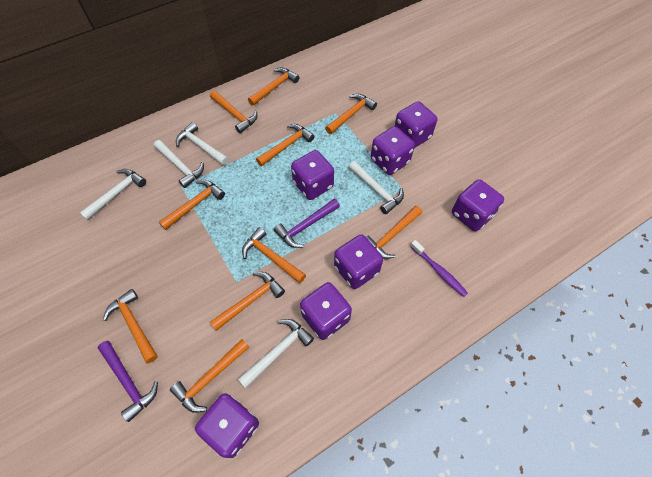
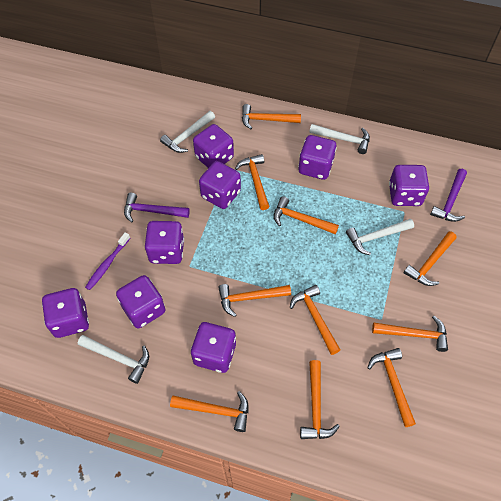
purple dice: [195,393,259,458] [291,150,334,200] [300,282,352,340] [334,235,383,289] [371,126,415,175] [395,101,437,148] [452,179,504,231] = 7 -> [42,288,89,338] [116,275,166,328] [145,221,184,264] [191,322,236,373] [193,124,234,168] [199,161,241,209] [298,135,337,180] [389,165,429,206] = 8
white hammer: [80,169,146,220] [154,140,204,188] [176,122,229,165] [238,319,314,388] [349,161,404,214] = 5 -> [78,335,149,384] [160,111,215,153] [309,124,370,154] [346,219,414,255] = 4

